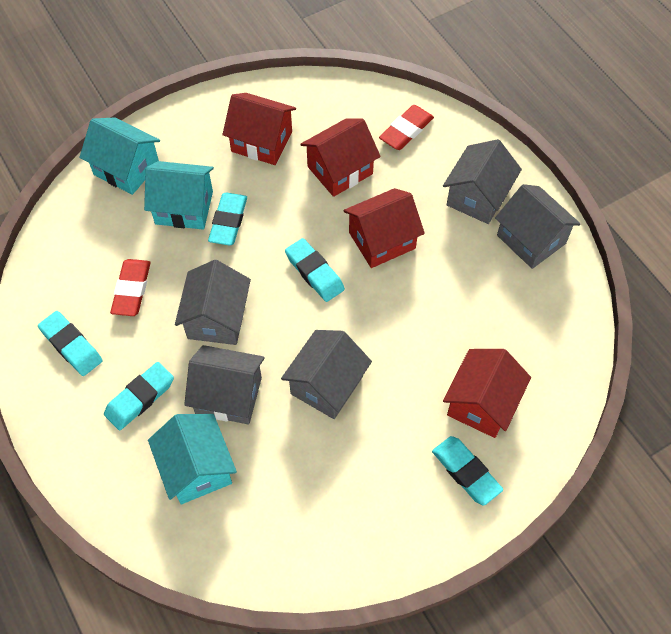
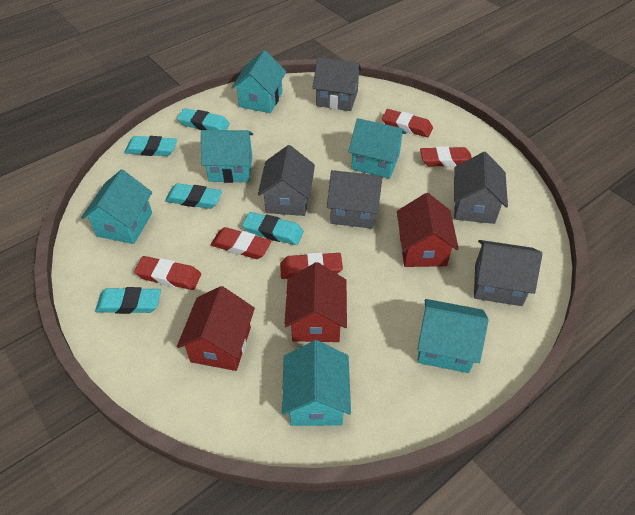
red eraser: [110,259,151,316] [379,105,434,150] = 2 -> [134,256,201,290] [211,227,271,259] [280,252,343,279] [382,109,433,137] [420,146,472,167] = 5
red house: [222,93,296,165] [300,118,381,197] [343,188,425,268] [443,349,531,438] = 4 -> [177,286,255,371] [284,262,347,342] [397,193,459,267] = 3
turquoise house: [79,117,160,195] [144,161,214,230] [148,414,237,504] = 3 -> [81,170,152,244] [201,130,253,183] [231,50,286,113] [282,340,351,426] [348,118,406,179] [417,299,489,373] = 6

